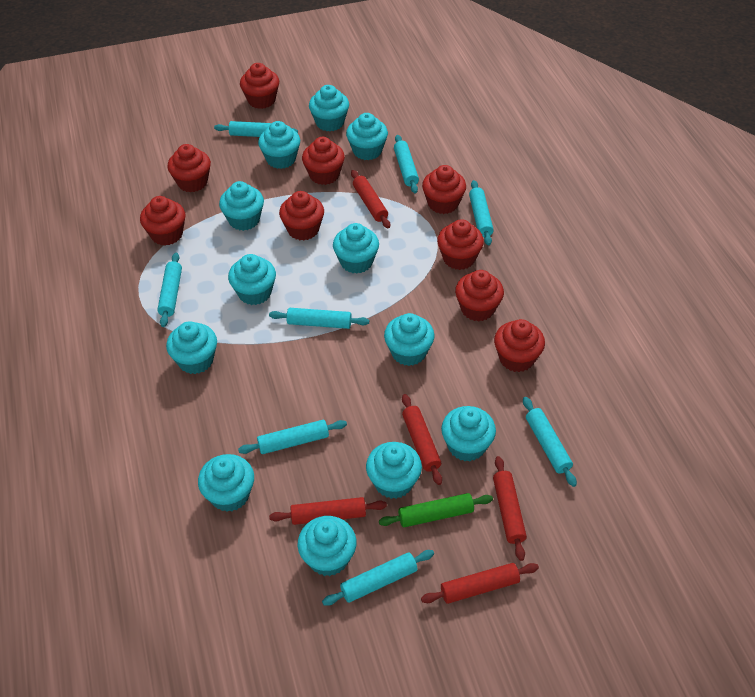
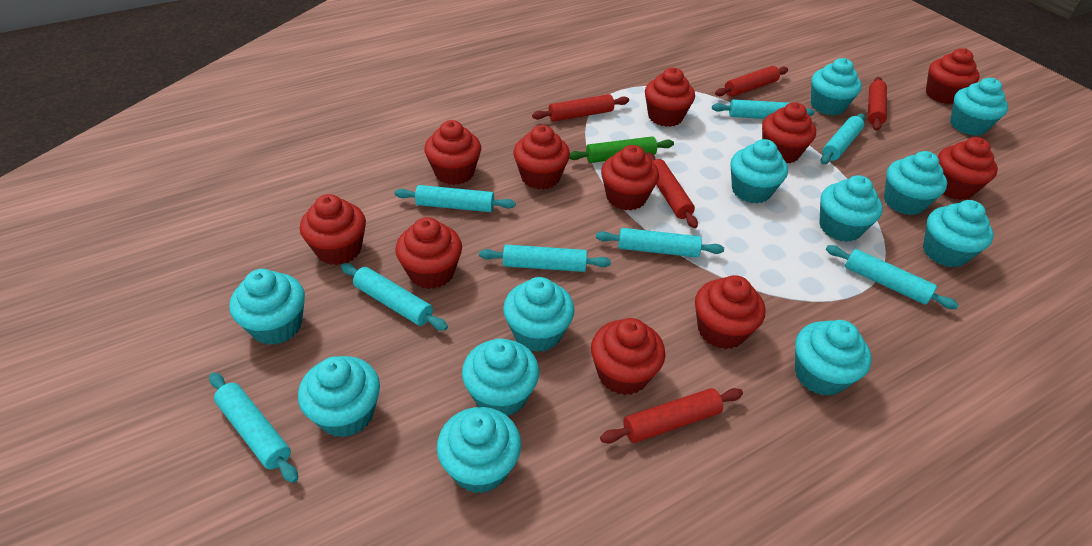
red cupcake: [140,196,185,245] [167,144,211,192] [240,63,279,109] [279,191,324,241] [302,137,345,185] [422,165,466,214] [437,219,484,270] [455,270,504,322] [494,319,545,372] = 9 -> [300,194,366,265] [395,217,462,289] [424,120,481,185] [513,125,570,190] [591,318,665,395] [601,145,659,211] [645,68,695,127] [695,275,765,349] [762,102,816,163] [926,48,980,104] [938,137,998,200] = 11

